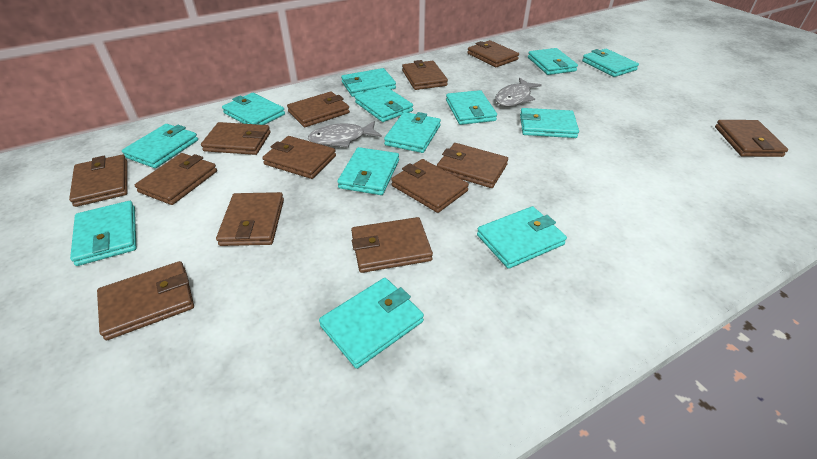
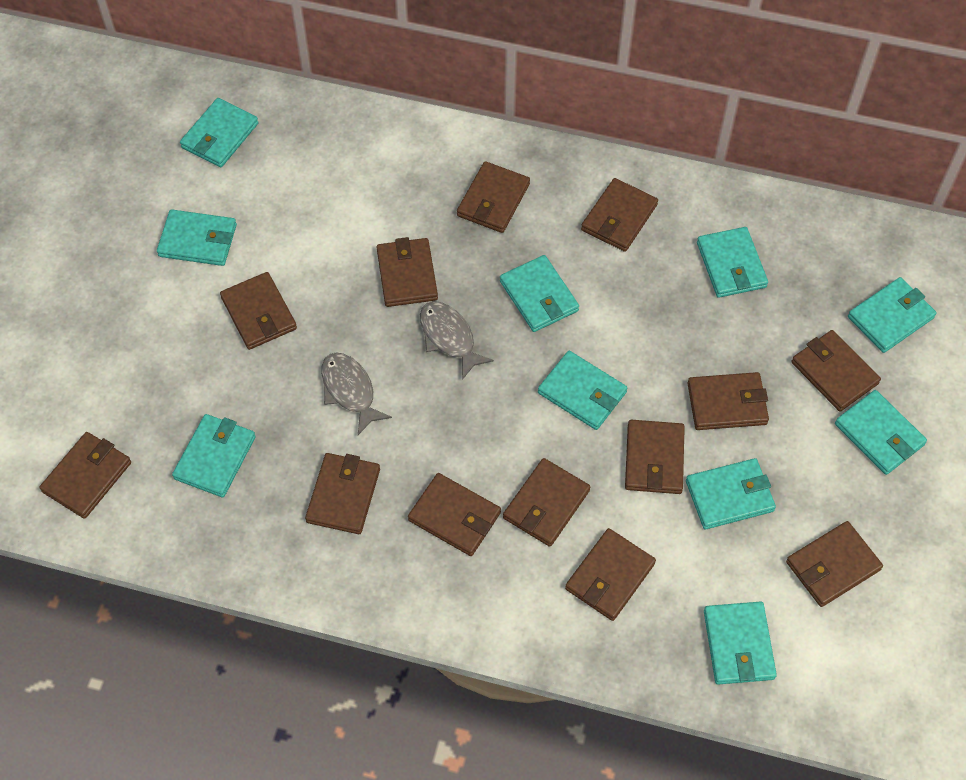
turquoise wallet: [70,201,136,266] [122,124,198,168] [222,93,285,125] [319,278,424,369] [337,147,399,195] [341,68,396,97] [355,86,413,122] [384,112,441,153] [446,90,497,125] [477,206,567,269] [520,108,579,138] [528,48,578,75] [582,49,639,77] = 13 -> [157,209,237,266] [172,414,256,497] [180,98,259,167] [500,255,579,332] [538,351,627,430] [686,458,776,529] [697,227,768,298] [704,601,777,685] [835,390,927,475] [848,277,937,353] = 10

